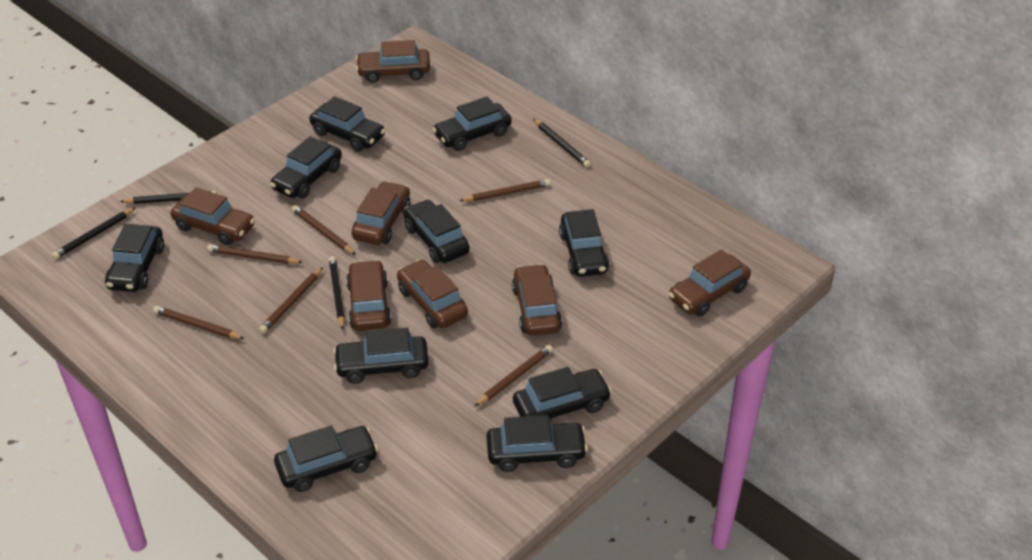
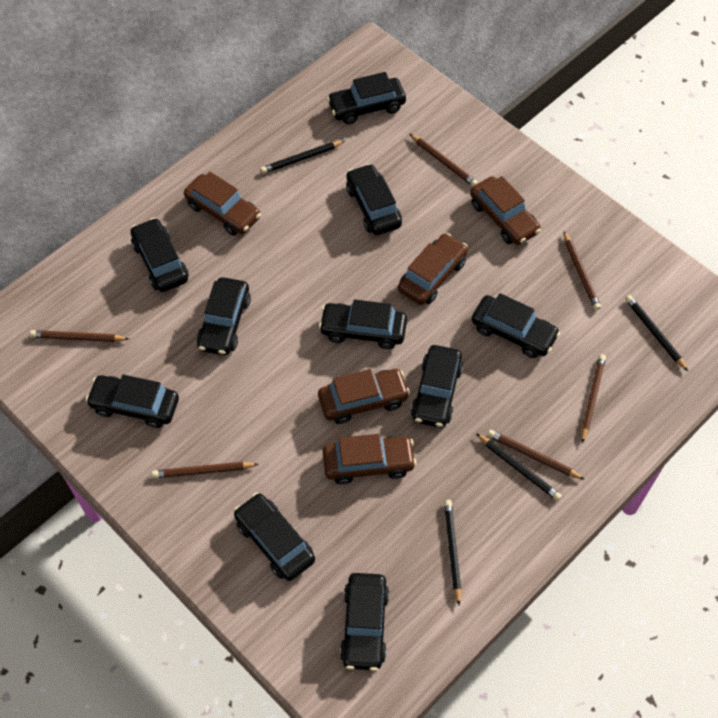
brown car: [171,187,255,246] [346,260,391,331] [351,181,410,245] [356,40,430,83] [397,259,468,328] [512,264,562,336] [668,249,751,317] = 7 -> [184,172,261,236] [318,369,410,424] [323,434,416,484] [398,233,468,305] [470,176,541,245] = 5

